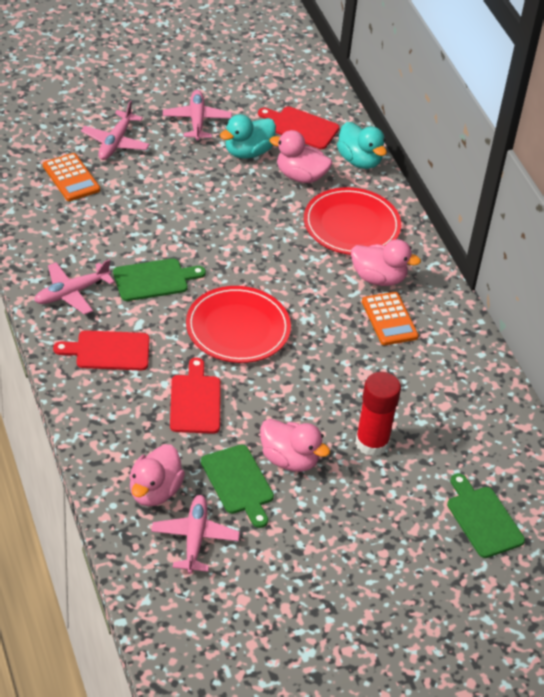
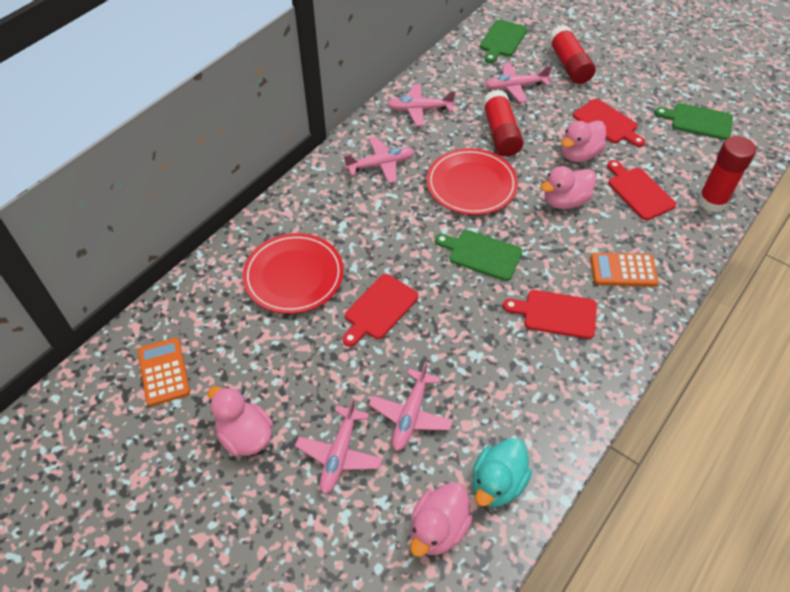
pink plane: [34,259,115,315] [81,101,150,160] [151,495,240,574] [163,90,232,141] = 4 -> [295,398,383,494] [344,137,415,184] [368,361,453,451] [386,84,456,126] [485,63,552,102] = 5
red cutting board: [53,330,149,371] [170,358,221,434] [258,106,339,149] = 3 -> [342,274,419,347] [503,290,597,339] [573,99,645,147] [607,160,676,220] = 4
red glue stick: [355,372,401,457] = 1 -> [482,90,523,157] [548,25,596,84] [698,136,756,213] = 3
turquoise duck: [220,114,276,159] [337,122,387,169] = 2 -> [472,438,532,507] = 1

